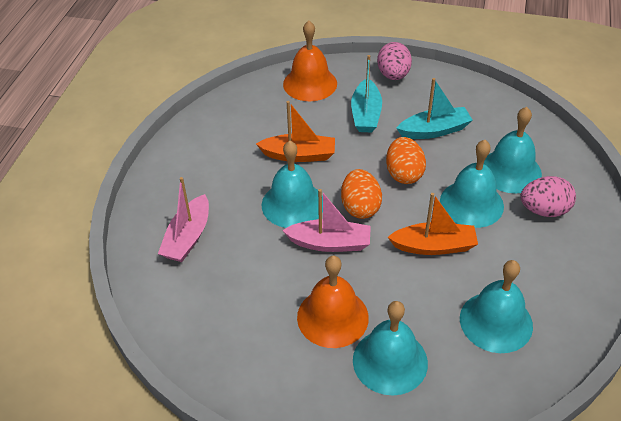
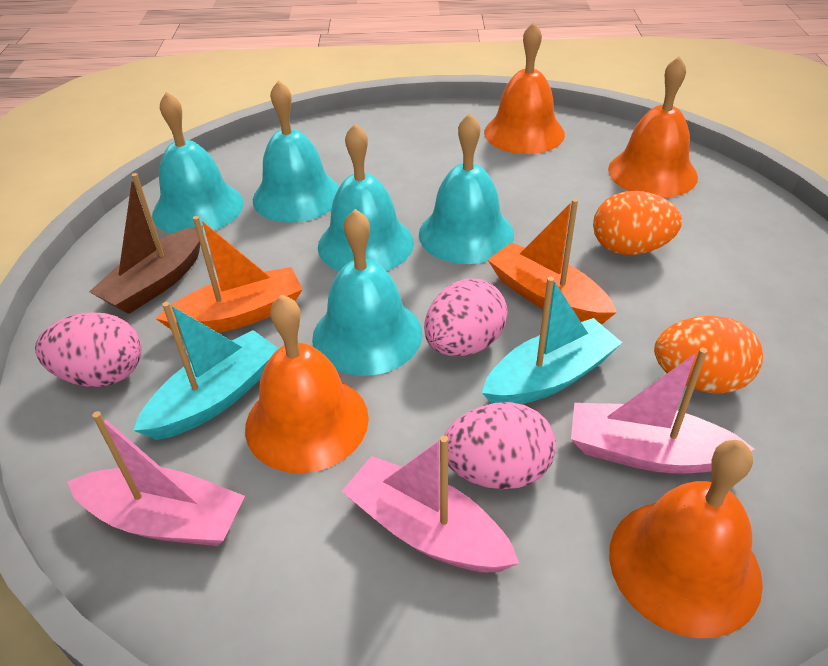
brown boat: none = 0 -> [89,173,203,314] = 1
orange bell: [283,21,337,101] [297,256,369,348] = 2 -> [245,294,369,473] [484,22,565,154] [608,56,698,198] [609,440,763,638] = 4
pink boat: [158,177,209,262] [282,189,371,252] = 2 -> [67,411,245,546] [342,436,519,572] [571,348,754,473] = 3
pink egg: [377,42,412,80] [520,176,576,217] = 2 -> [35,312,142,387] [424,278,508,357] [444,402,556,489] = 3

